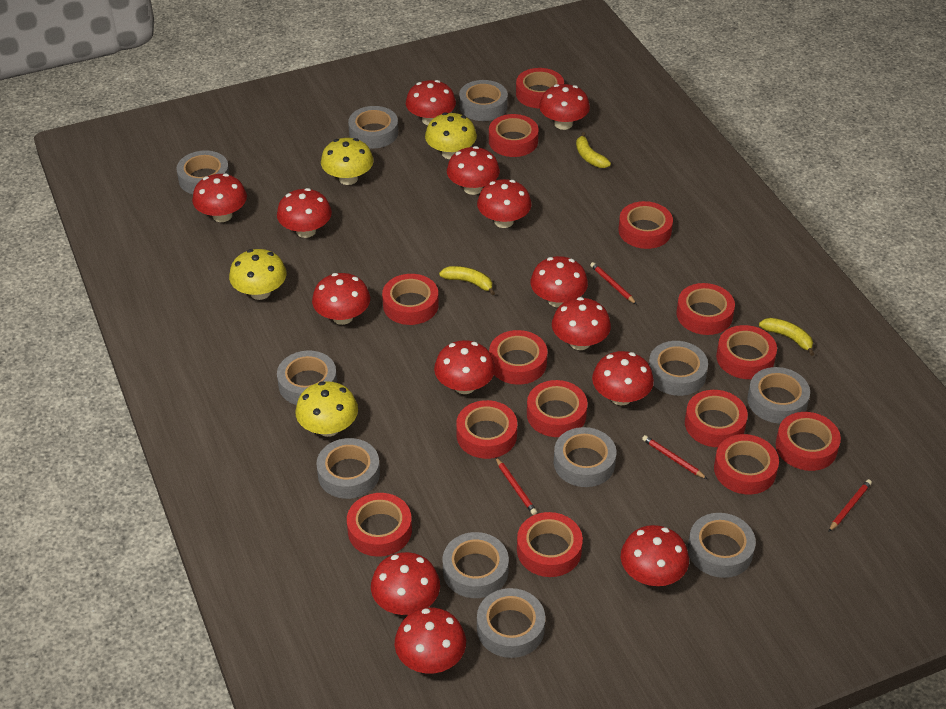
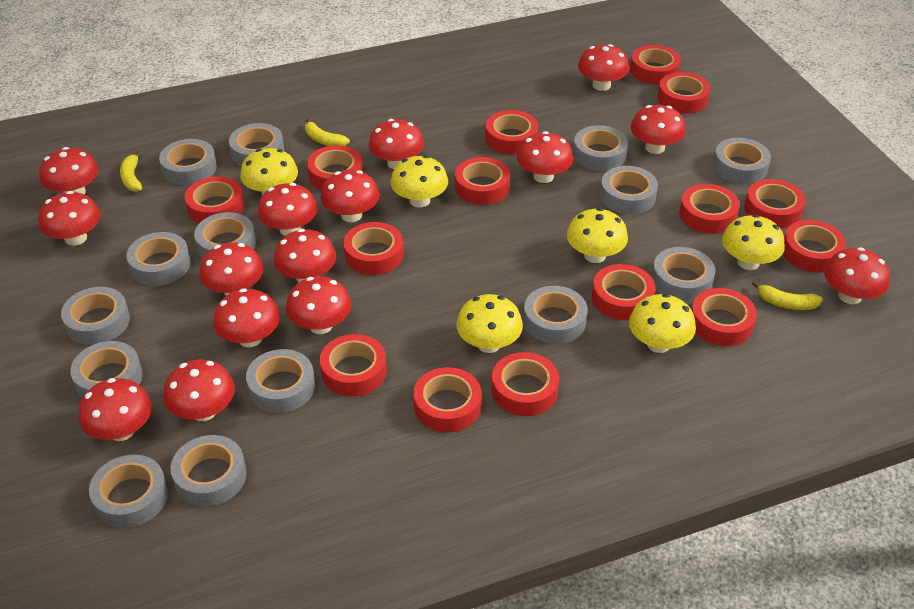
grey tape: [176,151,230,194] [277,351,337,405] [316,438,380,499] [348,106,398,148] [443,532,509,598] [459,80,508,121] [477,588,545,658] [554,427,616,487] [649,341,708,396] [688,513,756,578] [747,367,810,423] = 11 -> [61,287,130,345] [70,341,143,398] [89,455,168,528] [126,232,190,286] [159,139,217,185] [171,435,247,506] [194,212,256,258] [229,123,284,166] [246,349,315,413] [523,286,587,344] [573,125,628,171] [600,166,658,214] [652,247,715,302] [713,138,771,184] = 14
red mushroom: [192,174,247,222] [277,188,332,238] [312,273,370,325] [371,552,440,615] [395,608,466,673] [406,80,456,125] [434,340,495,394] [447,146,500,195] [477,179,532,228] [530,256,588,307] [539,84,590,130] [552,297,611,350] [592,351,654,405] [621,525,689,586] = 14 -> [38,191,101,246] [39,147,98,194] [79,378,152,441] [163,359,235,421] [199,242,263,296] [213,288,280,347] [258,183,317,236] [274,229,336,282] [286,276,351,334] [320,170,379,222] [368,119,424,169] [517,131,573,183] [578,44,629,91] [630,105,686,154] [824,247,890,304] = 15
red pencil: [495,457,537,515] [590,262,637,304] [642,435,707,479] [829,479,872,531] = 4 -> none = 0
red tape: [347,493,412,557] [382,274,439,325] [456,400,517,459] [489,114,539,157] [489,330,547,385] [516,68,564,109] [517,512,583,577] [527,380,587,437] [618,201,673,249] [677,283,735,335] [685,390,748,447] [714,434,779,495] [716,325,777,379] [776,412,841,471] = 14 -> [185,177,244,224] [307,145,363,190] [320,334,387,396] [343,222,403,275] [413,367,482,433] [455,157,510,205] [485,110,538,154] [492,352,559,416] [592,264,655,321] [630,45,681,85] [658,72,710,114] [679,184,740,234] [692,288,757,346] [744,179,805,228] [783,220,846,273] = 15
yellow mushroom: [229,249,287,300] [295,381,358,437] [321,138,374,185] [425,112,477,159] = 4 -> [240,148,298,195] [390,155,448,208] [456,294,523,353] [567,208,628,263] [629,294,696,353] [722,215,785,270] = 6

